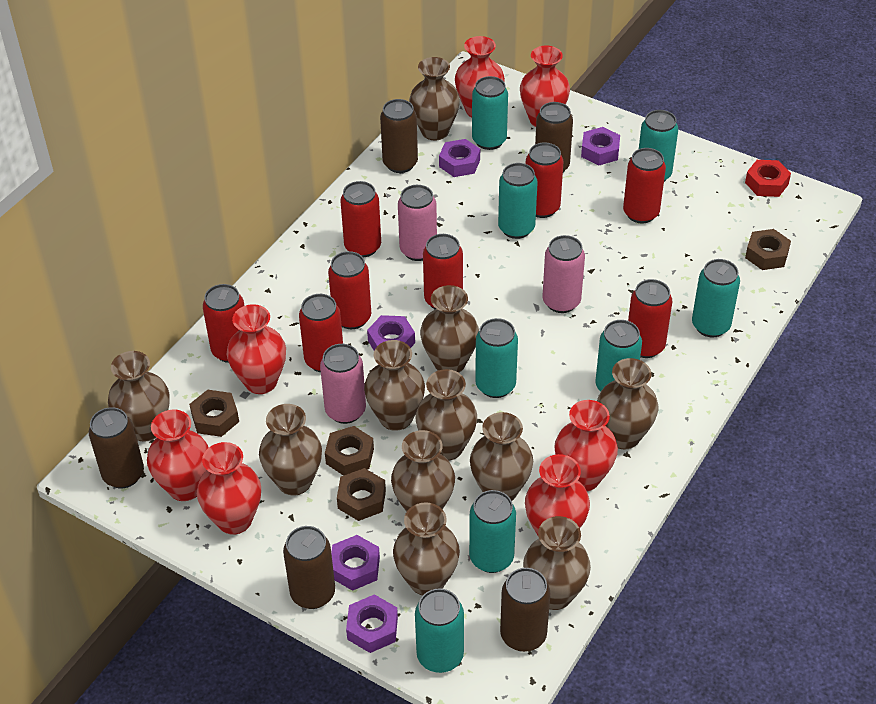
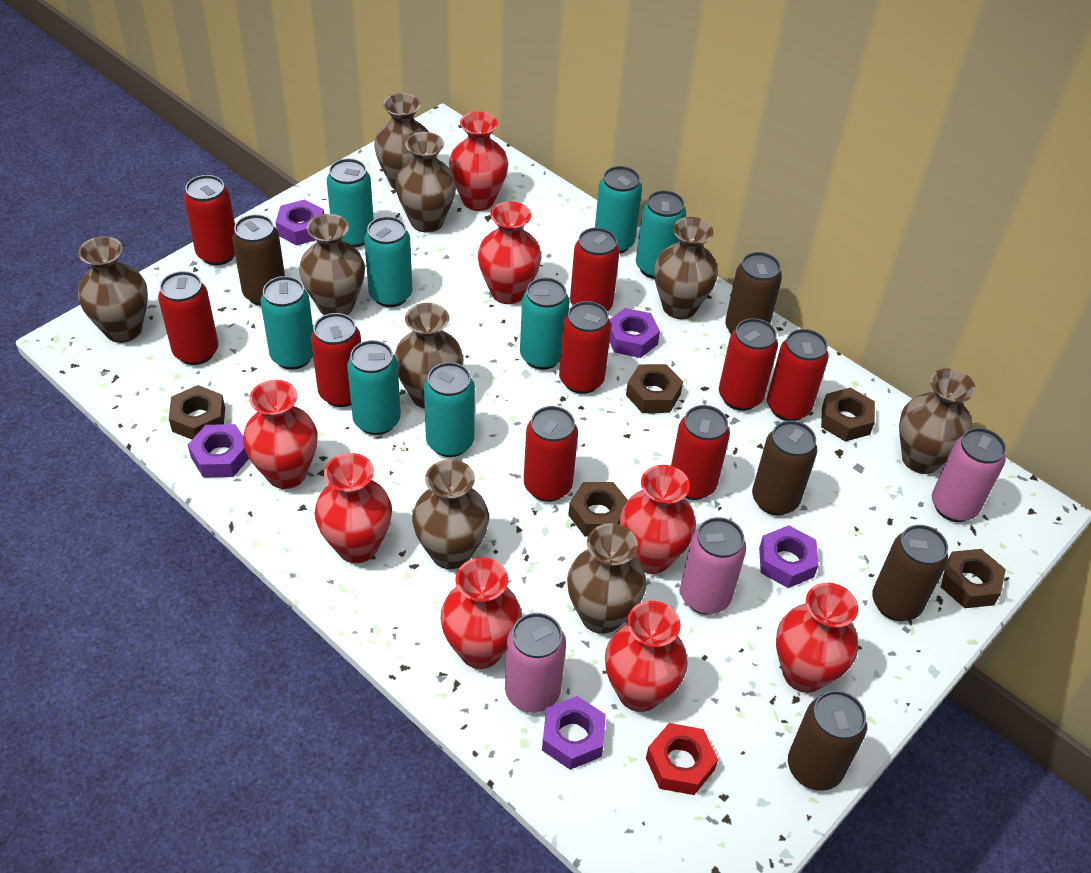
brown nut: [189,390,239,437] [325,426,374,476] [337,468,386,521] [745,229,791,270] = 4 -> [169,385,225,440] [568,482,628,537] [626,364,683,413] [821,387,875,442] [941,549,1006,608] = 5
brown vase: [108,351,170,442] [259,404,322,496] [364,340,425,431] [391,430,455,512] [393,502,460,596] [409,57,460,140] [415,369,477,461] [420,285,479,373] [470,412,533,501] [523,516,591,610] [597,358,658,449] = 11 -> [78,236,148,343] [299,214,365,315] [374,93,429,190] [394,303,463,409] [395,132,456,233] [412,459,489,569] [567,523,646,634] [654,217,718,319] [899,368,976,474] = 9
red can: [203,284,244,363] [299,294,343,372] [328,251,371,329] [340,181,381,257] [423,234,463,309] [526,142,563,218] [623,148,666,224] [628,279,673,358] = 8 -> [158,271,218,365] [184,175,235,265] [311,313,361,407] [524,406,578,502] [559,301,611,394] [570,227,620,311] [671,405,730,500] [719,318,778,411] [767,329,829,421] = 9
red vase: [147,410,209,501] [197,442,261,535] [227,304,286,394] [455,36,505,117] [520,46,570,127] [525,454,590,535] [554,400,618,492] = 7 -> [243,380,317,489] [315,453,392,563] [440,557,522,669] [449,111,508,211] [478,201,541,304] [605,601,688,712] [620,465,696,574] [776,583,858,693] = 8

